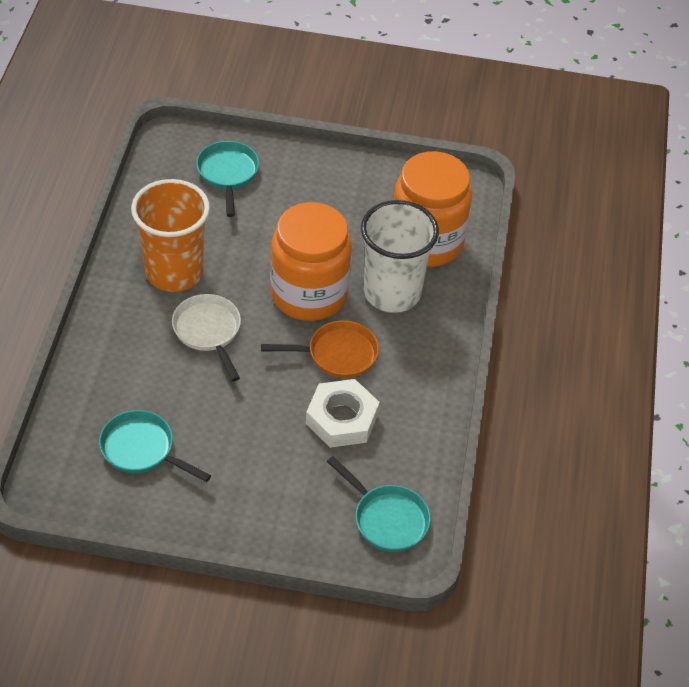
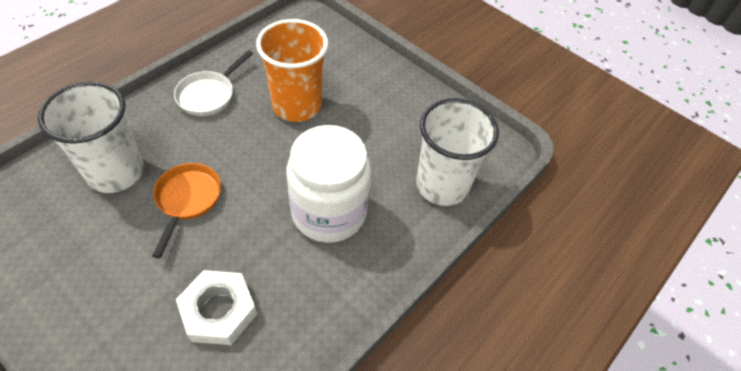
orange jar: [270,202,352,321] [393,151,472,267] = 2 -> none = 0
turquoise pan: [99,410,211,482] [196,141,259,217] [327,456,431,552] = 3 -> none = 0
white cup: [361,200,439,313] = 1 -> [38,81,144,193] [416,98,499,206] = 2
white jar: none = 0 -> [287,125,371,243] = 1

